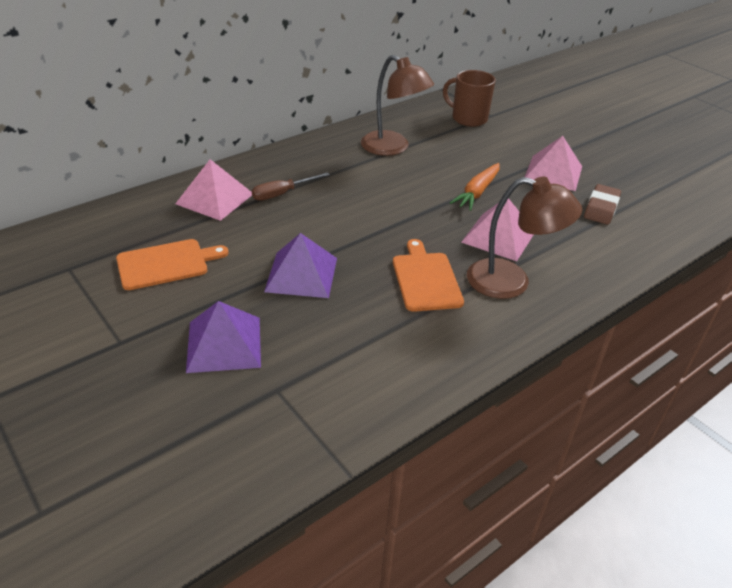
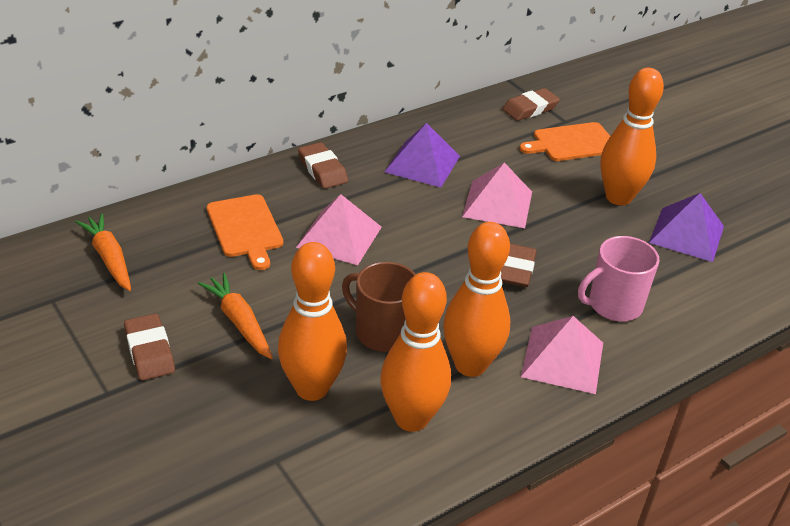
brown eraser: [584,184,621,224] = 1 -> [124,313,175,381] [298,142,348,189] [501,244,537,287] [502,88,560,121] = 4
brown lamp: [361,55,434,156] [467,177,582,299] = 2 -> none = 0
brown screwdriver: [252,172,330,201] = 1 -> none = 0
orange bowling pin: none = 0 -> [278,242,347,401] [380,272,451,432] [443,222,510,377] [600,68,664,205] = 4
orange carrot: [450,163,500,211] = 1 -> [75,213,131,291] [198,273,273,359] = 2
pink mug: none = 0 -> [578,236,659,321] = 1

